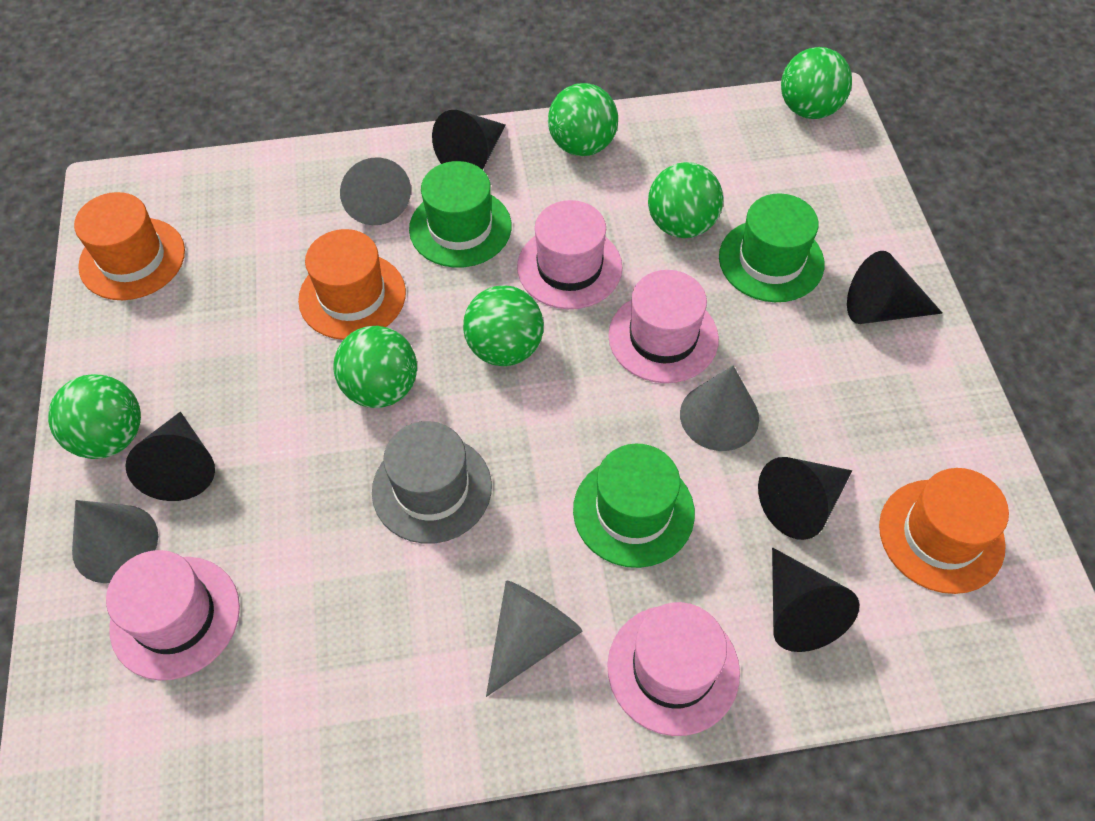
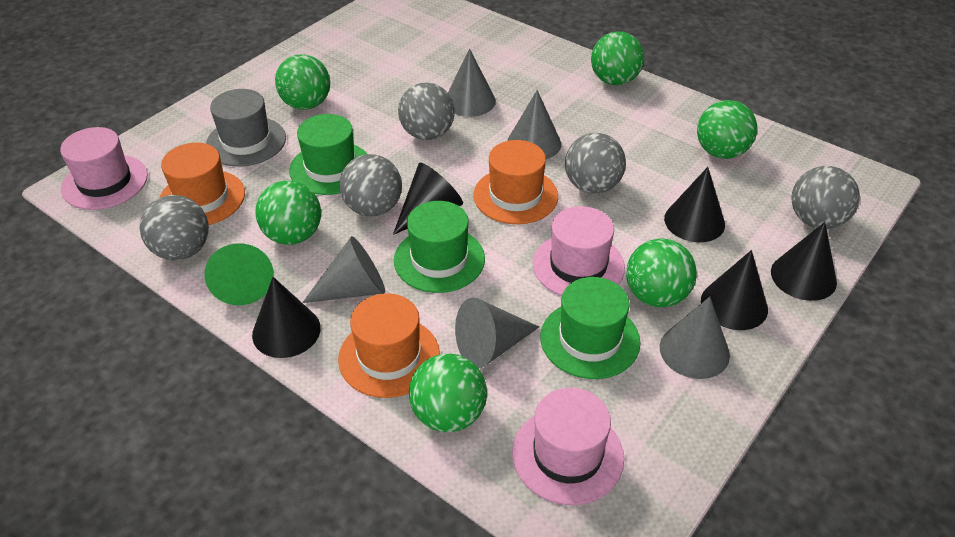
green cone: none = 0 -> [205,243,274,305] = 1
grey ball: none = 0 -> [139,195,209,260] [339,154,402,216] [398,82,455,140] [565,133,626,194] [791,166,860,229] = 5
grey cone: [72,500,158,583] [340,157,411,225] [486,580,583,697] [680,366,759,451] = 4 -> [302,236,385,303] [448,49,496,117] [455,298,539,368] [507,90,561,159] [660,297,730,379] = 5
pink hat: [106,550,240,680] [517,200,623,309] [607,602,740,736] [608,270,719,383] = 4 -> [60,127,148,210] [512,388,624,505] [533,206,625,296] = 3

